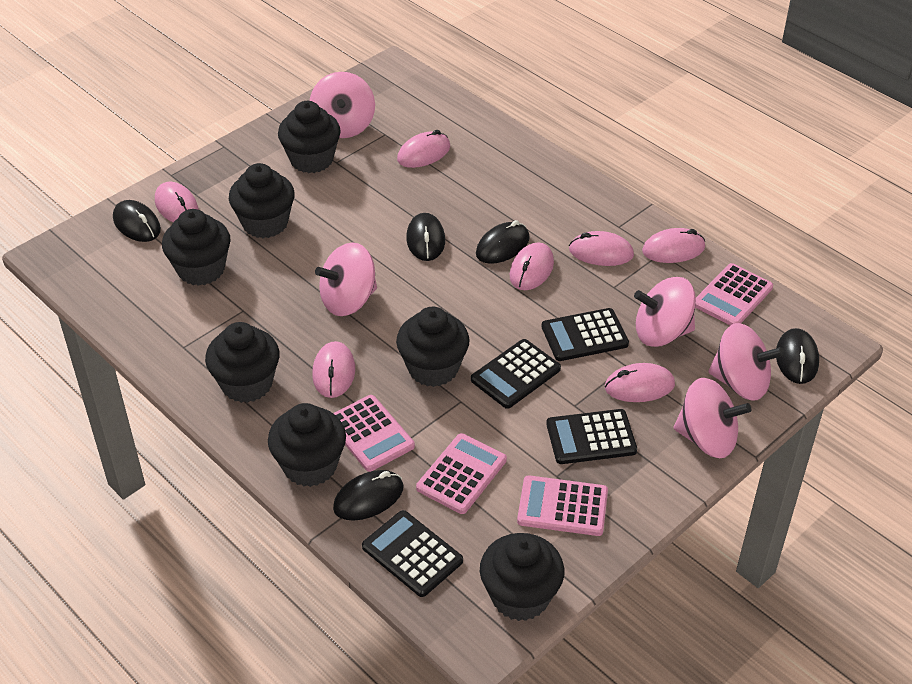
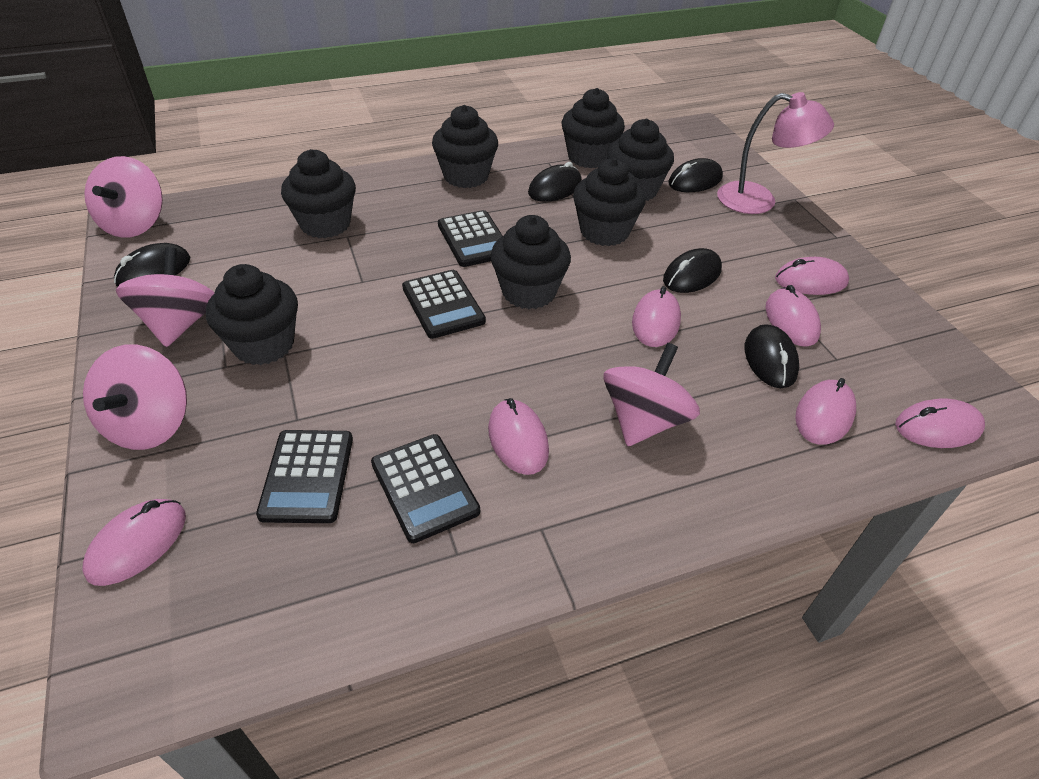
pink calculator: [333,395,415,472] [416,433,507,514] [517,475,608,536] [695,263,773,325] = 4 -> none = 0
pink lamp: none = 0 -> [717,92,834,214] = 1
pink spinning top: [310,72,375,138] [315,243,377,316] [634,277,696,347] [674,378,751,458] [708,323,784,400] = 5 -> [83,344,187,450] [84,156,163,238] [116,247,214,347] [603,343,700,446] = 4

